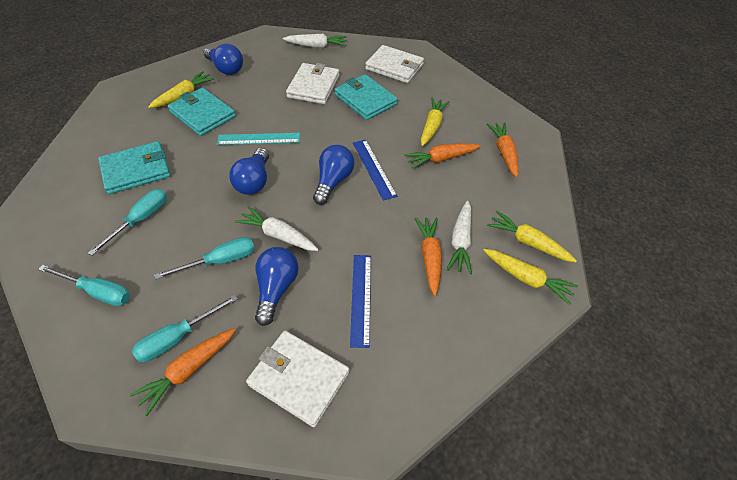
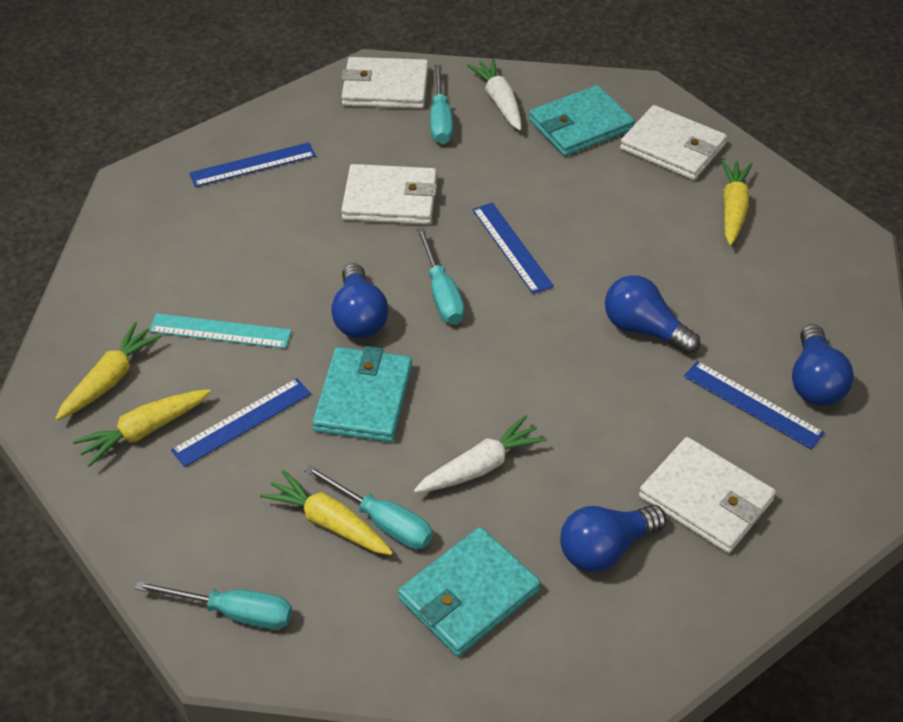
blue ruler: [350,255,371,348] [353,140,397,201] = 2 -> [171,378,311,467] [189,142,316,187] [472,203,554,294] [684,361,825,449] = 4
orange carrot: [130,328,236,416] [404,143,481,169] [414,217,442,296] [487,122,518,178] = 4 -> none = 0
white carrot: [235,206,318,251] [283,34,347,48] [447,201,472,274] = 3 -> [414,415,547,493] [467,59,521,131] = 2
white wallet: [246,331,349,427] [286,63,339,104] [365,45,424,83] = 3 -> [341,57,428,109] [341,164,437,225] [620,105,727,180] [639,437,776,553] = 4

